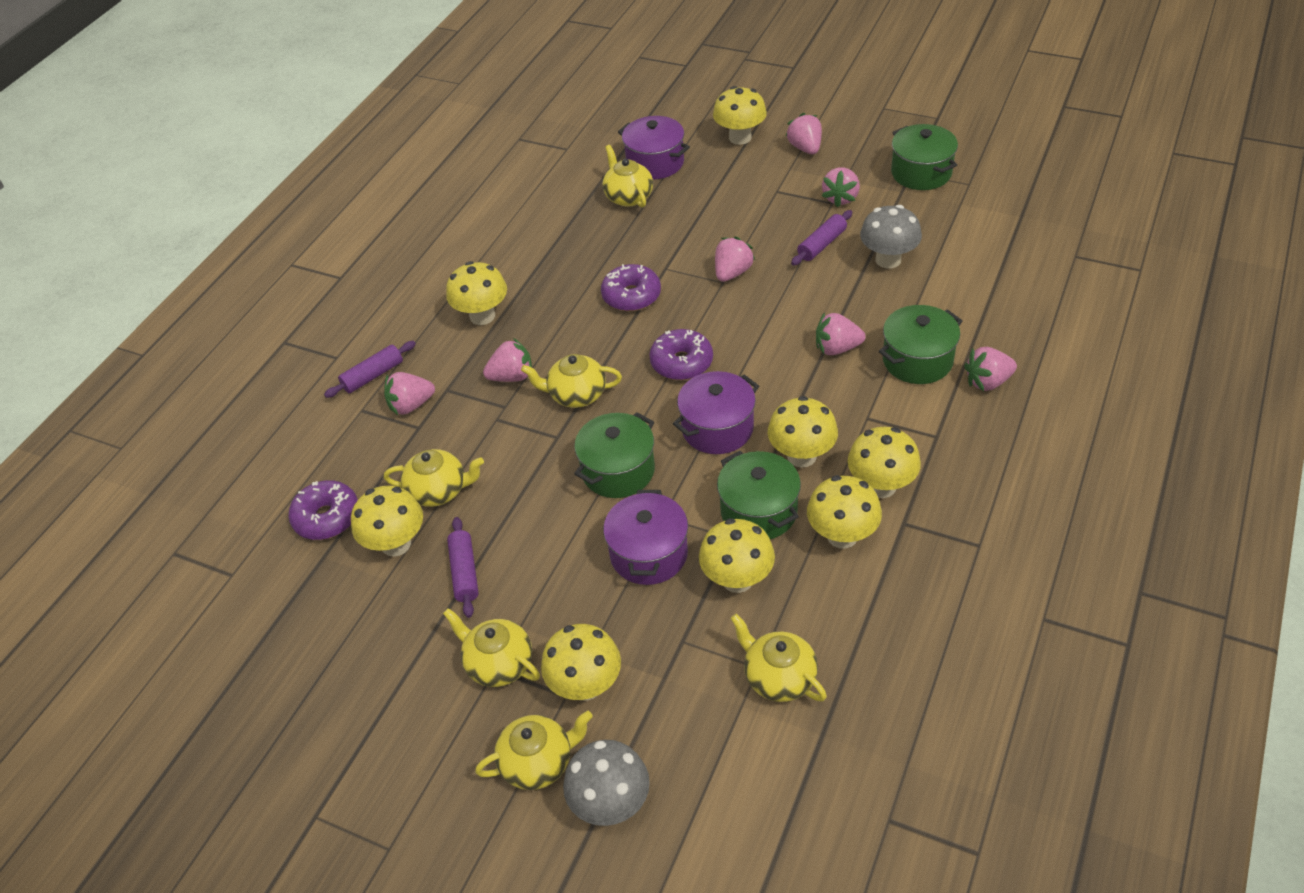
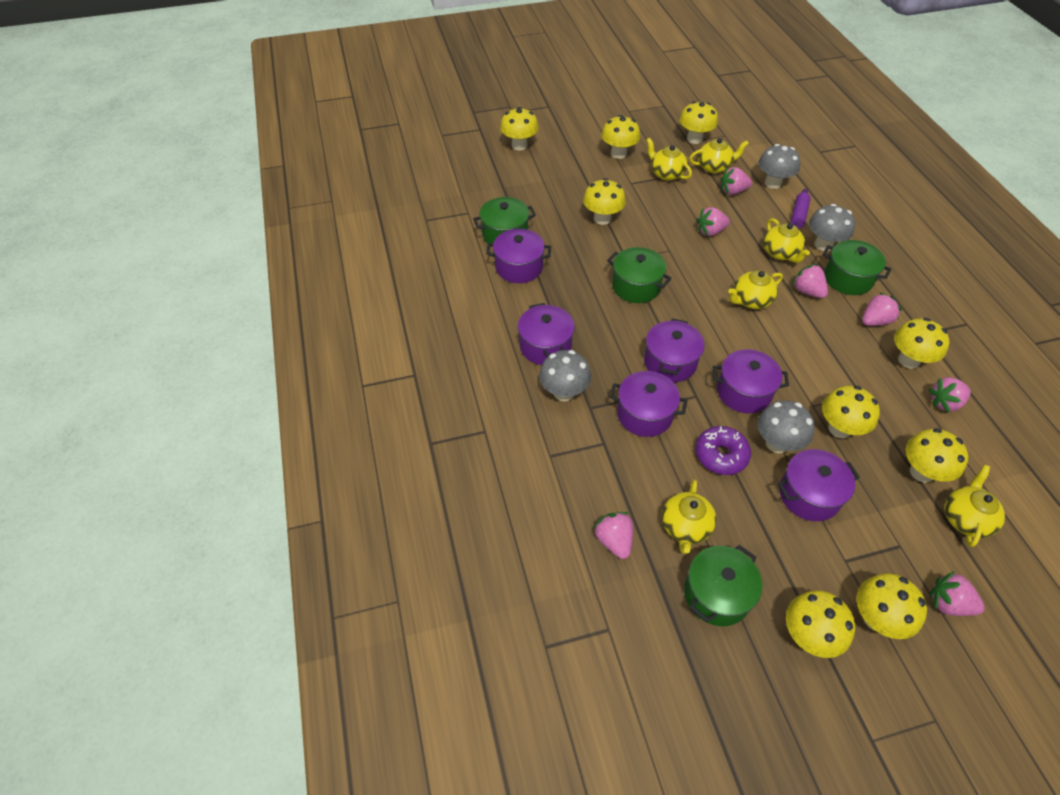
grey mushroom: [563,740,650,826] [860,205,922,269] = 2 -> [539,350,591,401] [757,400,814,453] [758,144,800,189] [809,204,855,251] = 4
purple donut: [288,480,358,540] [601,264,661,311] [649,329,713,380] = 3 -> [695,426,751,475] = 1
purple pot: [603,490,688,585] [618,116,690,180] [673,371,759,454] = 3 -> [486,229,551,283] [518,303,575,365] [610,371,688,437] [644,319,704,382] [713,349,789,413] [778,449,860,521] = 6
purple rolling pin: [324,341,416,398] [447,517,479,618] [791,210,852,266] = 3 -> [790,188,811,230] = 1
yellow mushroom: [351,486,423,557] [446,261,507,325] [541,624,621,701] [699,518,775,593] [713,86,767,145] [768,396,838,467] [807,475,882,549] [848,427,921,498] = 8 -> [500,107,539,150] [583,178,626,225] [601,115,640,159] [679,101,718,144] [786,590,855,658] [822,386,880,438] [856,573,927,639] [894,318,950,369] [906,428,968,483] = 9

